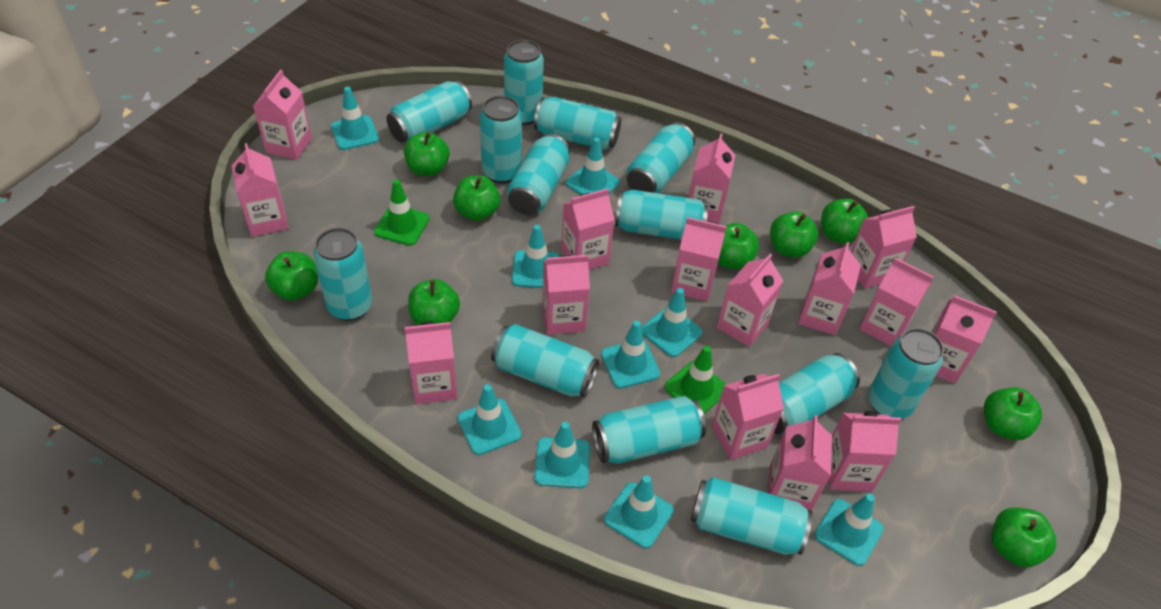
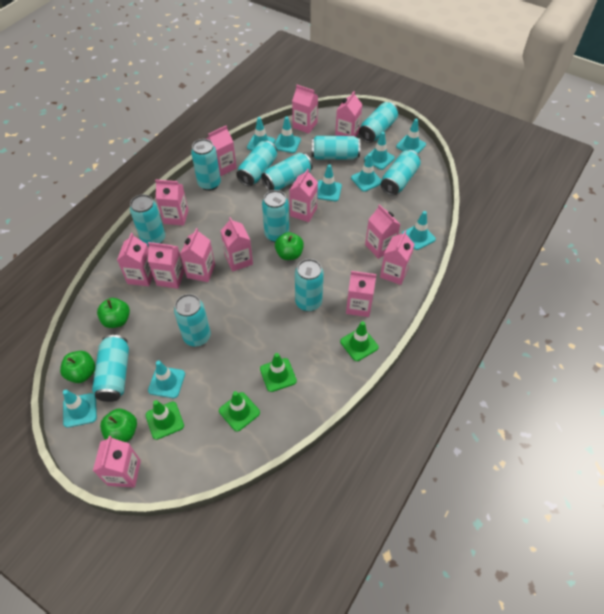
green apple: [265,251,318,301] [404,132,449,176] [408,279,460,325] [453,175,500,221] [718,223,759,270] [770,211,818,258] [821,199,868,244] [984,387,1042,440] [992,508,1056,567] = 9 -> [60,351,95,383] [97,298,130,328] [100,409,137,442] [275,232,304,260] = 4
green traffic cone: [374,179,430,246] [664,346,727,414] = 2 -> [146,400,184,440] [219,391,260,432] [260,353,297,392] [340,321,379,361] = 4
pink carton: [232,143,289,237] [253,70,312,160] [405,321,457,404] [542,255,590,335] [561,188,615,270] [671,217,727,301] [688,133,736,223] [712,374,784,460] [717,253,783,347] [768,415,832,510] [798,242,861,335] [828,411,901,492] [850,206,917,289] [860,258,934,346] [931,295,997,384] = 15 -> [93,436,141,488] [117,233,153,286] [148,242,185,289] [155,180,188,226] [180,228,215,282] [206,126,237,177] [221,217,253,271] [289,168,318,222] [292,85,318,134] [335,91,363,137] [346,271,377,317] [365,204,401,259] [380,230,415,285] = 13
turquoise can: [313,228,372,321] [386,80,472,143] [480,96,522,184] [491,324,599,398] [504,40,544,125] [507,134,570,215] [534,97,621,150] [592,396,706,464] [615,190,708,240] [627,122,695,193] [691,477,813,555] [774,353,860,434] [868,328,944,419] = 13 -> [92,335,129,402] [130,194,165,246] [174,294,211,347] [191,139,221,191] [236,141,277,186] [261,153,313,191] [262,190,289,242] [295,259,324,312] [311,136,360,160] [359,102,398,143] [381,150,421,195] = 11

